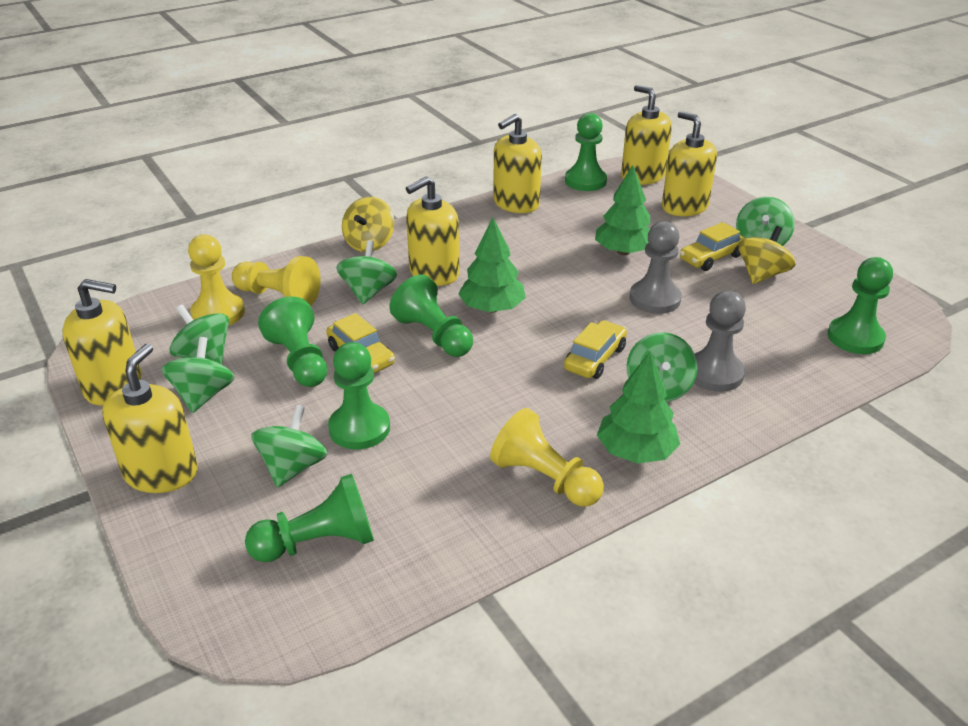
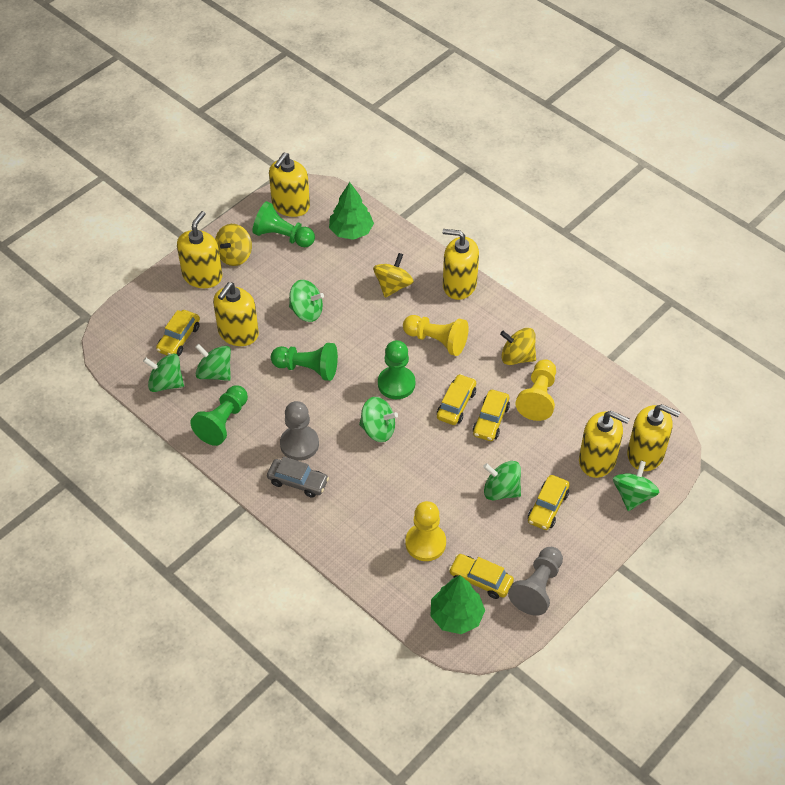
green pawn: [245,474,374,562] [258,296,327,387] [328,342,390,449] [389,275,473,357] [565,113,607,191] [828,257,893,354] = 6 -> [190,385,248,446] [252,201,315,247] [271,343,338,381] [378,340,415,399] = 4
green tree: [458,217,526,313] [595,165,650,255] [597,352,680,464] = 3 -> [329,182,374,240] [430,575,485,634] = 2
grey car: none = 0 -> [267,456,329,498] = 1
yellow car: [326,313,395,373] [564,320,627,379] [680,222,745,271] = 3 -> [156,310,200,356] [437,374,476,425] [449,554,514,599] [473,390,510,441] [528,475,570,530] = 5
yellow spinning top: [342,197,395,252] [738,226,795,284] = 2 -> [215,224,252,266] [373,253,414,298] [500,328,536,365] = 3

